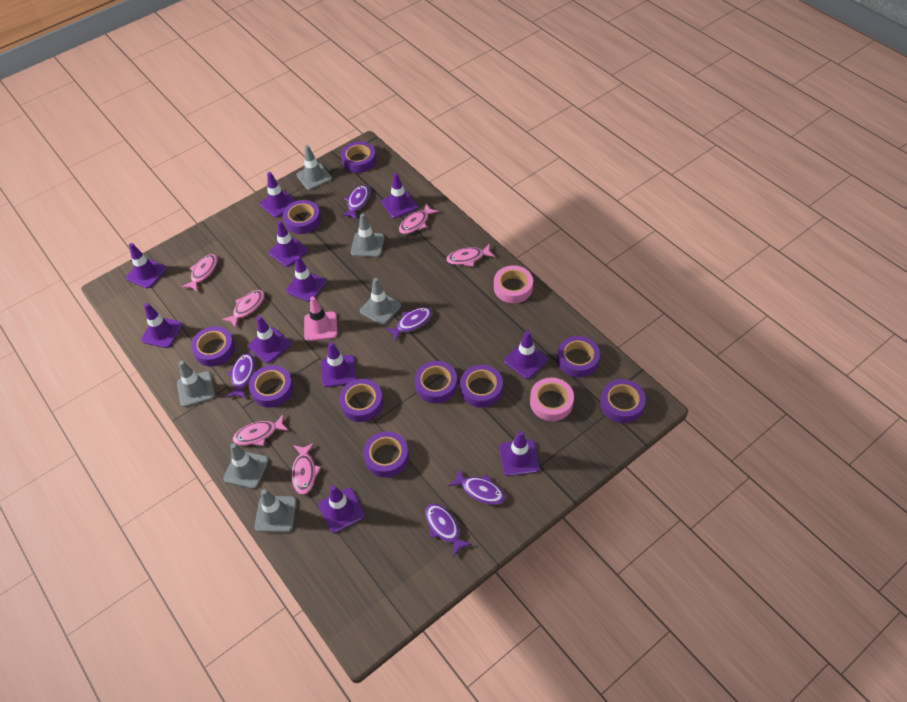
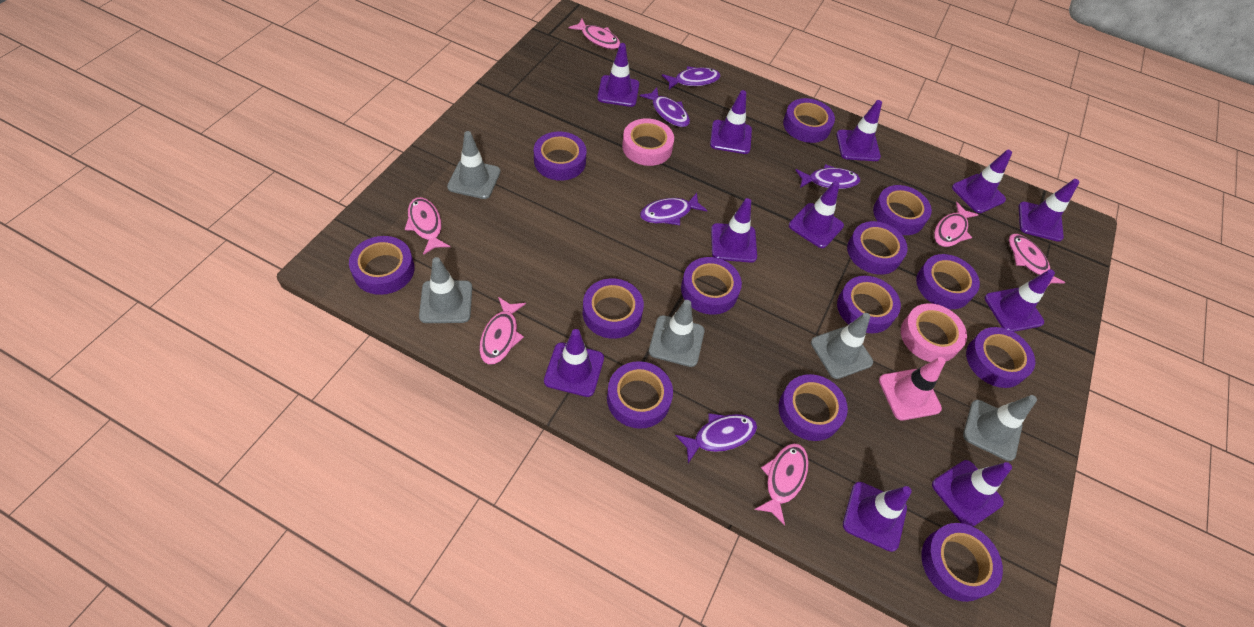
grey traffic cone: [177,361,215,407] [223,443,269,489] [255,489,296,532] [296,145,332,190] [351,214,384,257] [360,278,401,325] = 6 -> [419,257,472,323] [447,131,501,199] [649,300,705,367] [811,313,873,379] [963,395,1037,461] = 5
purple tape: [191,326,235,367] [249,365,294,408] [283,200,321,234] [339,379,383,422] [341,141,376,173] [363,431,409,478] [415,361,457,403] [460,365,503,407] [557,336,600,377] [600,379,646,423] = 10 -> [349,236,415,295] [534,132,586,181] [583,278,644,339] [607,361,673,429] [681,257,742,315] [779,374,848,441] [783,98,835,143] [837,276,901,333] [847,221,908,275] [873,185,932,235] [916,254,980,309] [921,523,1003,602] [966,327,1035,388] = 13

